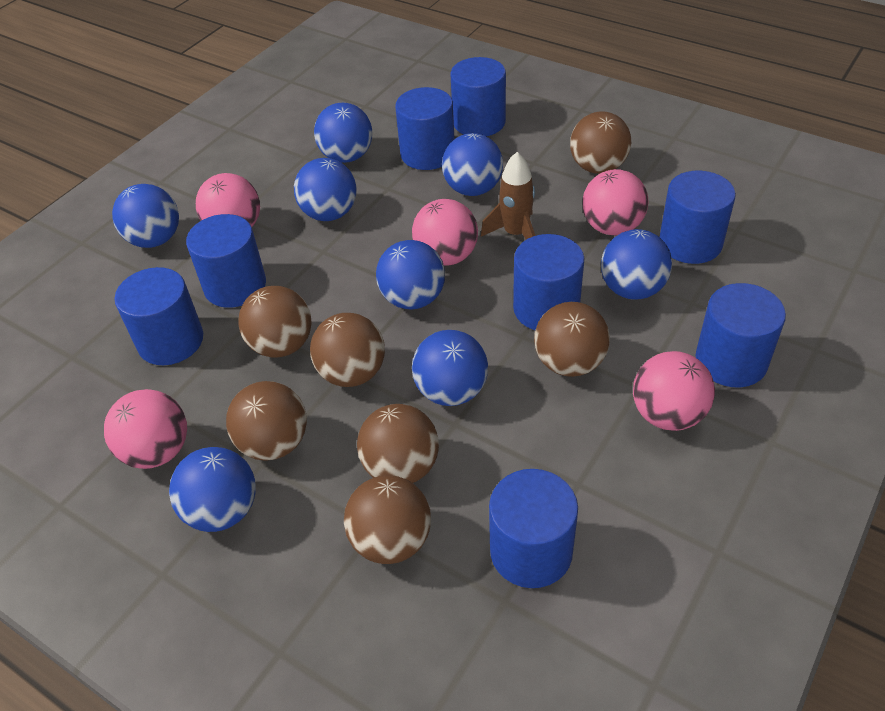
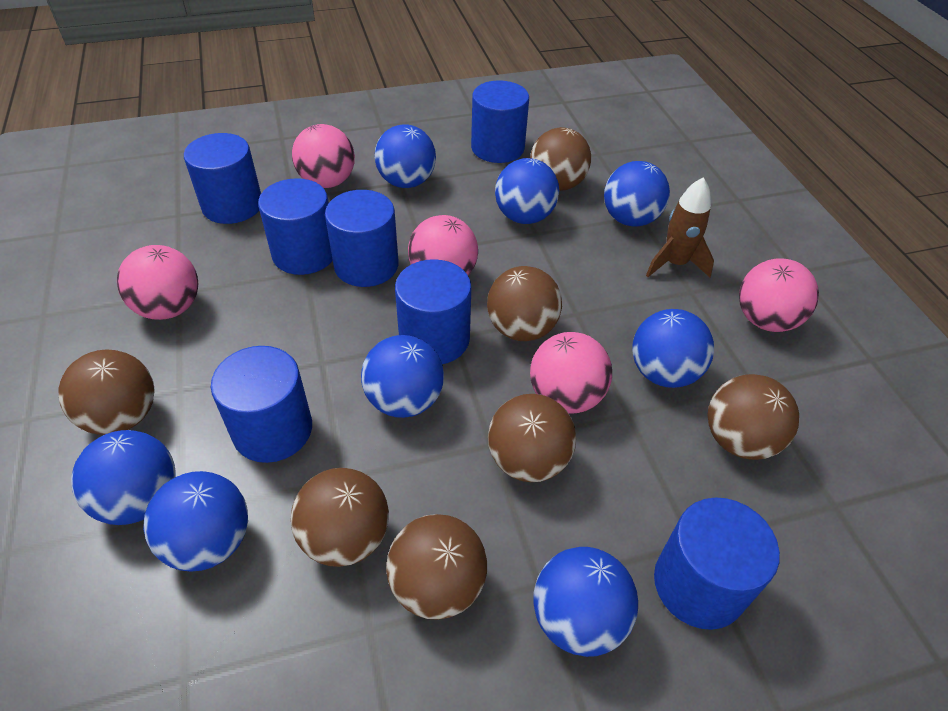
blue cylinder: [115,267,203,365] [186,214,266,308] [395,87,455,170] [450,57,506,136] [489,469,578,588] [513,234,584,330] [660,171,736,264] [695,283,786,387] = 8 -> [184,133,261,224] [211,346,312,463] [258,178,333,275] [325,190,398,287] [395,259,471,364] [471,80,529,163] [654,498,780,630] = 7

